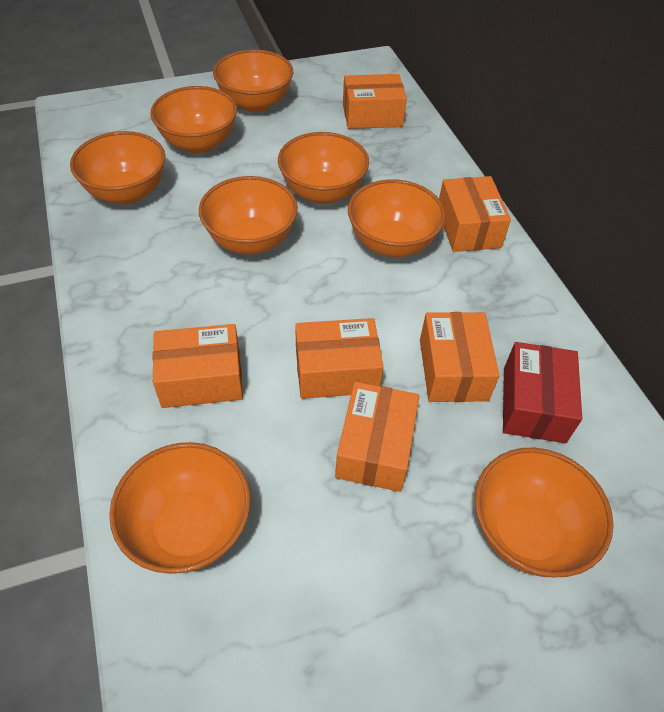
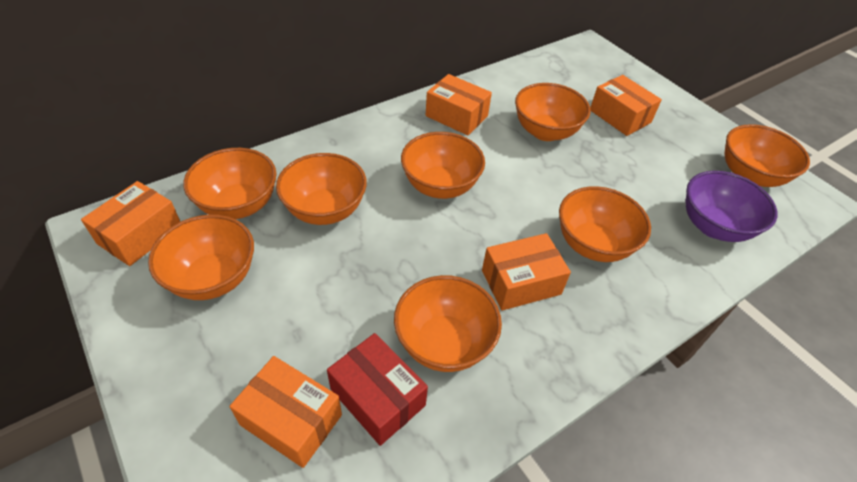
orange box: [153,324,243,408] [295,318,384,399] [335,382,419,492] [343,74,407,129] [420,312,500,402] [439,176,511,252] = 6 -> [81,181,180,266] [230,356,342,468] [426,74,492,135] [482,233,571,310] [590,75,662,136] = 5
purple bowl: none = 0 -> [685,171,777,242] = 1

